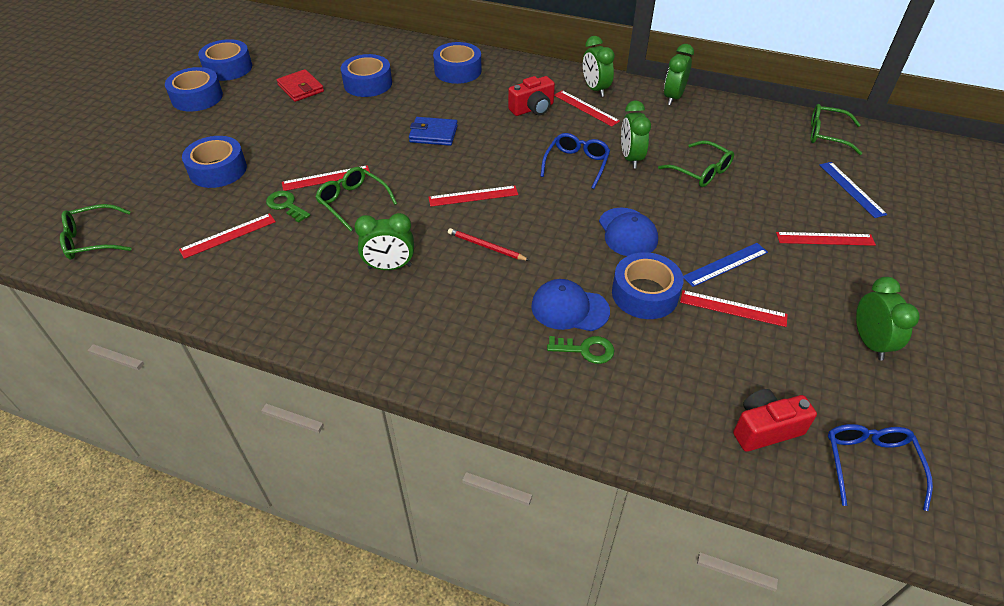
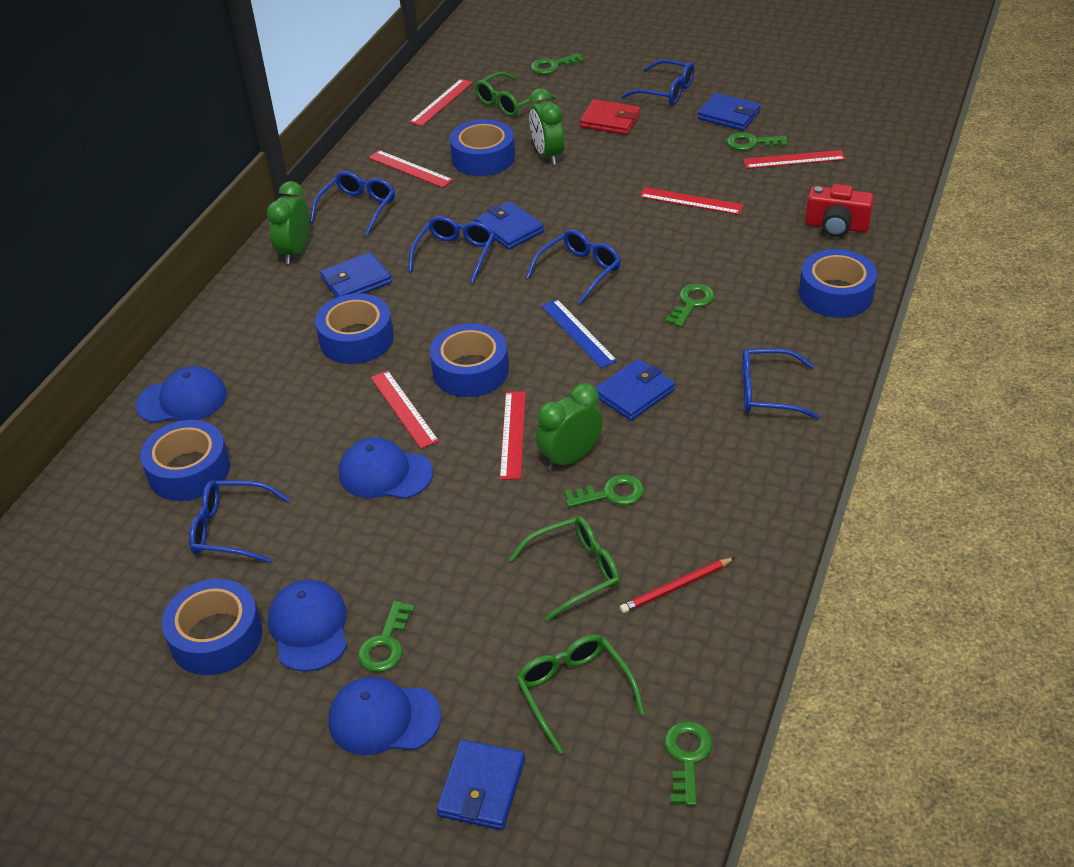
blue cap: [531,279,610,331] [599,208,658,256] = 2 -> [136,366,227,423] [268,580,347,672] [328,677,441,755] [339,437,433,499] = 4
blue glasses: [540,133,610,189] [828,424,933,511] = 2 -> [189,480,290,563] [310,171,395,236] [408,216,495,283] [526,229,621,305] [621,59,694,105] [742,348,820,419] = 6
blue ruler: [683,243,768,287] [820,162,887,218] = 2 -> [541,299,618,368] = 1
blue wallet: [409,117,458,146] = 1 -> [320,252,392,298] [436,739,525,830] [475,201,544,249] [595,359,675,421] [698,93,761,131] = 5
green clock: [354,213,414,270] [583,36,615,97] [621,100,651,169] [664,44,694,105] [856,277,919,360] = 5 -> [267,181,310,264] [529,88,564,165] [536,383,603,471] = 3
green glasses: [60,204,131,259] [315,167,397,231] [658,140,734,187] [810,104,862,155] = 4 -> [475,72,556,117] [508,516,620,622] [516,634,645,754] = 3
green key: [266,191,310,223] [547,336,615,364] = 2 -> [358,601,415,672] [531,53,584,74] [564,475,644,508] [664,721,713,806] [665,284,714,327] [727,132,787,151] = 6
red camera: [508,76,555,116] [733,389,817,452] = 2 -> [805,184,874,237] = 1

